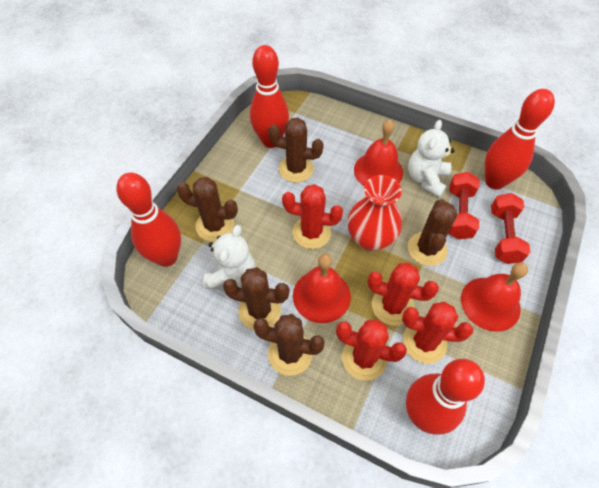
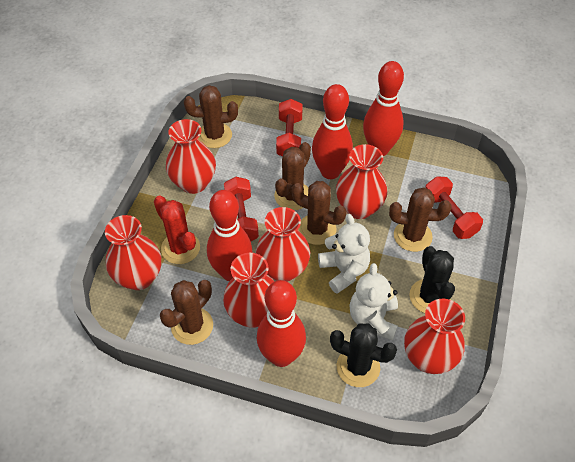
black cactus: none = 0 -> [330,323,397,387] [409,246,455,313] = 2
red bell: [293,254,351,323] [354,120,403,186] [461,262,528,332] = 3 -> none = 0
red cactus: [282,184,343,249] [336,319,407,381] [368,263,439,326] [402,301,473,364] = 4 -> [154,196,200,264] = 1
red dumbbell: [448,172,480,239] [491,193,530,264] = 2 -> [224,177,259,241] [276,99,303,157] [425,177,483,239] = 3
red vase: [347,175,402,251] = 1 -> [105,215,161,290] [166,119,216,194] [223,253,275,328] [256,207,310,282] [336,144,388,219] [404,299,465,374] = 6

